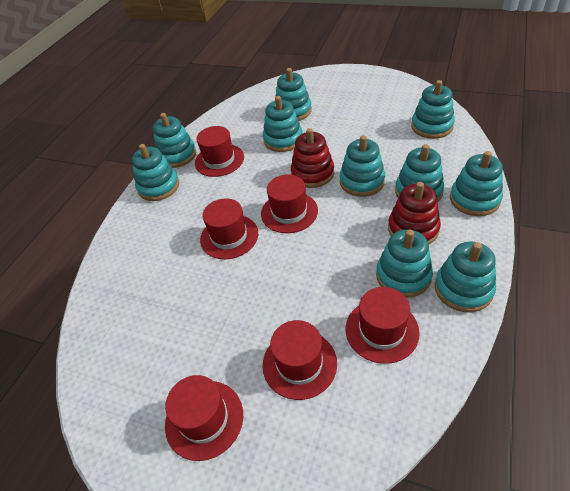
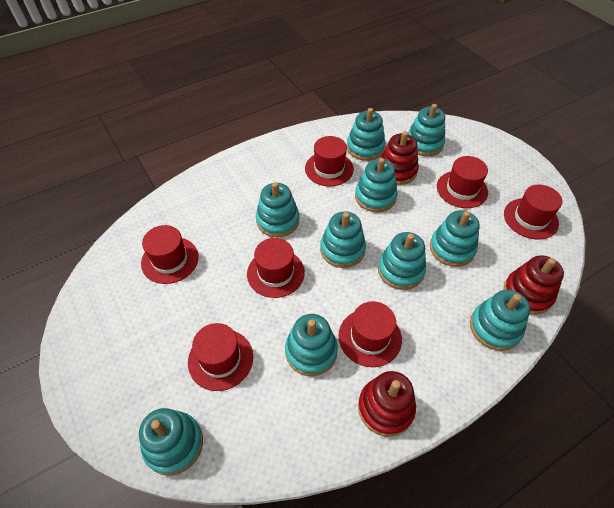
red hat: [165,375,243,461] [195,126,244,177] [200,198,258,259] [261,174,318,233] [263,320,337,400] [346,287,420,364] = 6 -> [141,225,199,284] [188,323,253,391] [247,238,305,298] [305,136,354,186] [339,301,402,367] [437,156,488,208] [504,184,562,240] = 7
red stacking toy: [291,128,334,188] [388,182,441,245] = 2 -> [358,371,416,437] [381,131,419,185] [503,255,564,315] = 3

